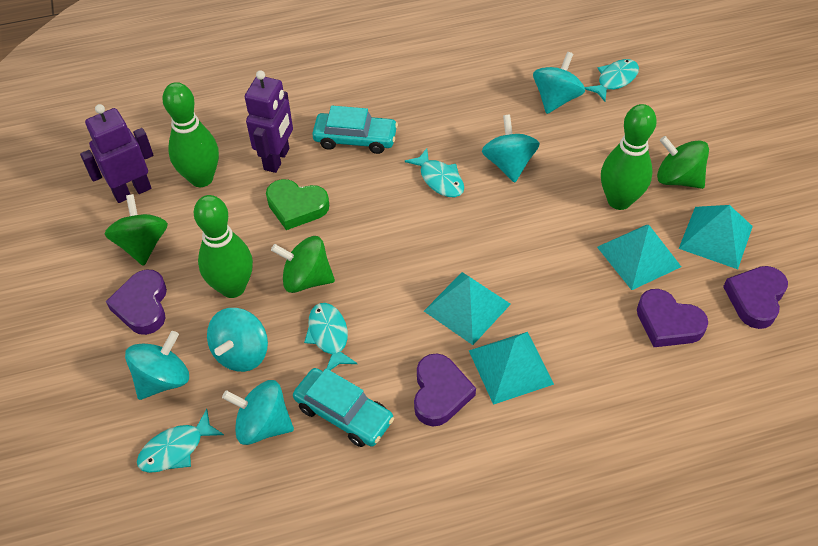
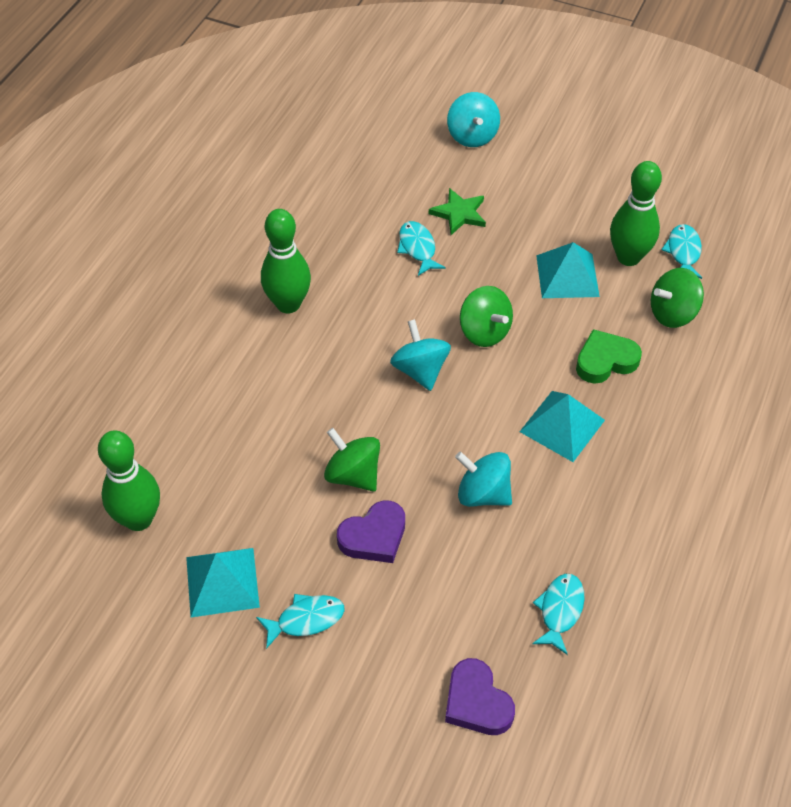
green star: none = 0 -> [429,188,486,235] = 1
purple heart: [106,270,167,335] [414,354,476,426] [637,289,708,347] [723,266,788,329] = 4 -> [337,500,405,563] [445,658,515,735] = 2
purple robot: [80,104,154,203] [245,70,293,173] = 2 -> none = 0
turquoise car: [293,368,394,447] [312,106,398,154] = 2 -> none = 0
turquoise pyramid: [424,272,511,345] [469,332,554,405] [597,225,681,290] [679,205,753,269] = 4 -> [186,548,260,617] [519,391,605,462] [536,242,600,298] = 3
turquoise spinning top: [125,331,189,400] [207,308,268,372] [222,380,294,445] [482,115,540,183] [533,52,585,114] = 5 -> [390,319,451,391] [447,92,500,147] [455,452,512,507] = 3

